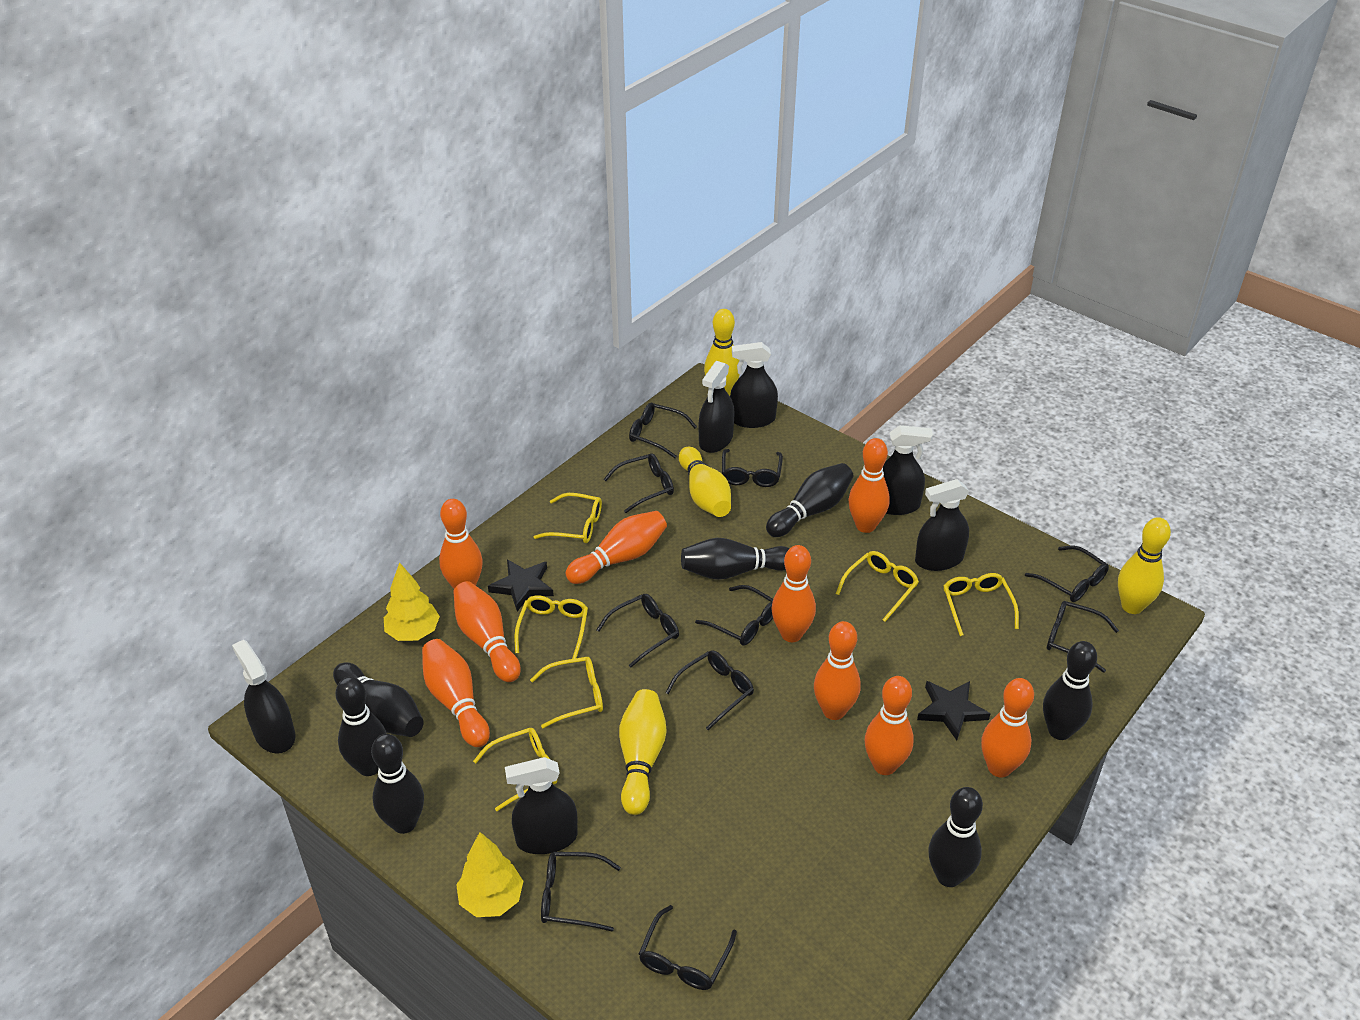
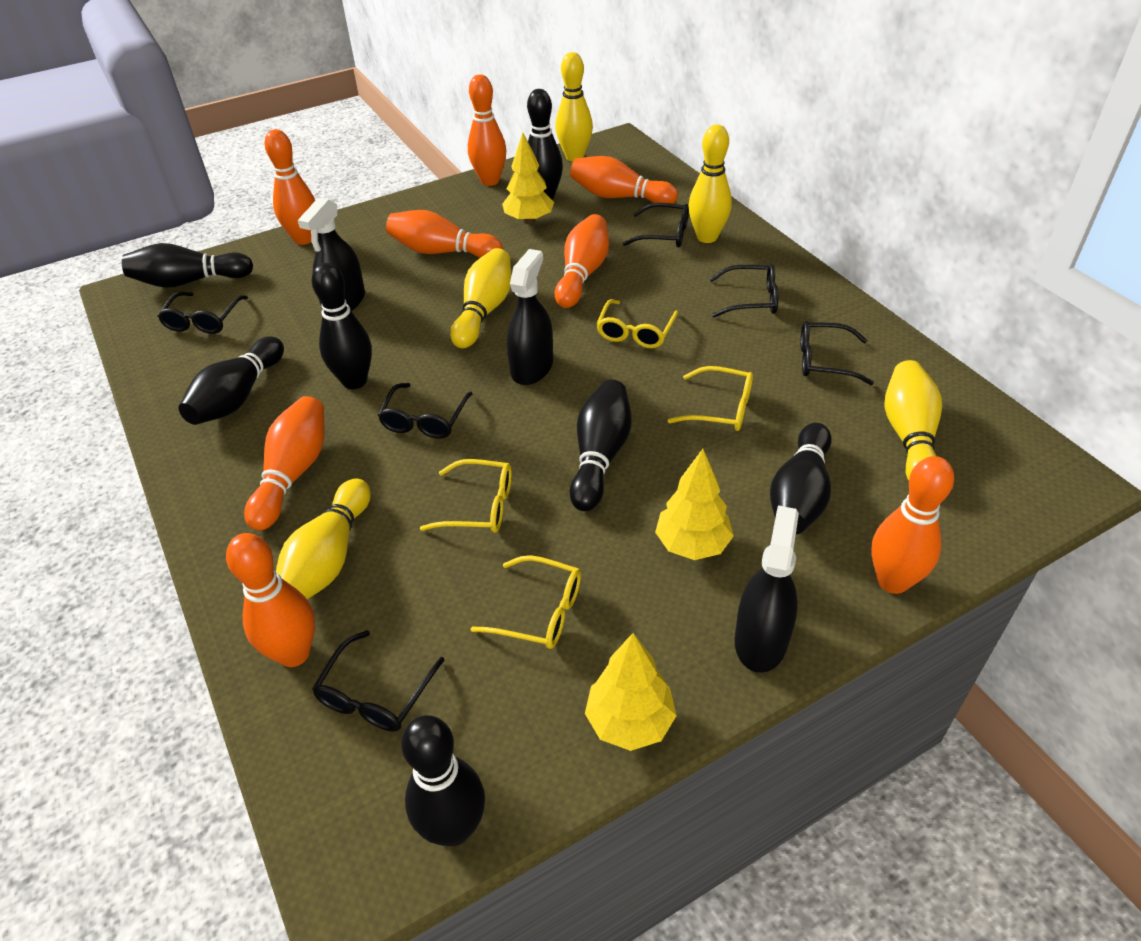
black glasses: [541,852,621,932] [596,594,679,668] [604,453,674,513] [629,403,697,458] [639,905,737,990] [665,650,754,730] [695,585,773,646] [722,449,783,487] [1025,546,1109,602] [1047,601,1119,673] = 10 -> [158,292,248,334] [312,630,444,732] [378,383,473,439] [623,203,689,247] [710,264,778,318] [800,321,874,385] = 6
black spray bottle: [232,640,295,754] [505,757,578,854] [698,361,735,453] [730,342,778,428] [883,425,933,515] [915,479,969,571] = 6 -> [298,198,365,311] [507,249,553,385] [734,505,799,673] = 3
black star: [488,559,554,611] [917,681,990,741] = 2 -> none = 0
orange bowling pin: [422,639,490,747] [439,499,483,589] [453,581,520,682] [565,511,667,584] [771,545,816,642] [814,621,861,720] [848,438,890,533] [865,676,914,775] [981,678,1034,777] = 9 -> [226,533,315,667] [244,396,324,531] [265,129,315,245] [386,210,502,258] [468,75,506,186] [555,214,609,308] [570,156,678,204] [871,456,954,594] = 8
yellow bowling pin: [619,689,666,815] [679,447,731,517] [704,309,740,396] [1118,517,1171,614] = 4 -> [276,479,371,599] [450,248,511,348] [555,52,593,162] [688,124,732,243] [885,360,942,481] = 5
yellow glasses: [473,728,557,811] [514,595,588,659] [530,657,603,728] [534,493,602,543] [836,551,919,622] [944,573,1019,636] = 6 -> [420,459,512,533] [471,555,581,649] [596,299,678,348] [668,366,753,431] = 4
yellow tree: [384,562,440,641] [456,832,523,917] = 2 -> [502,132,554,224] [585,633,677,751] [655,449,734,560] = 3

